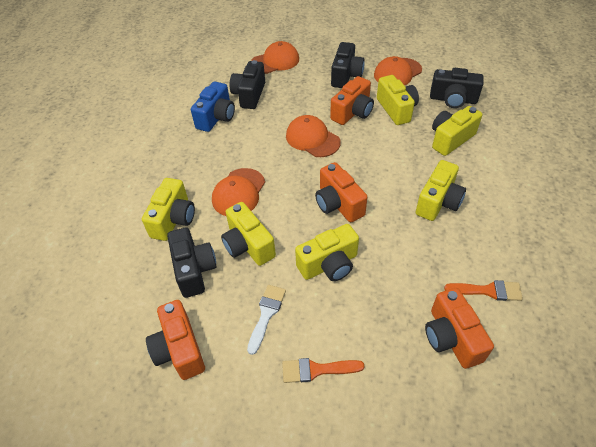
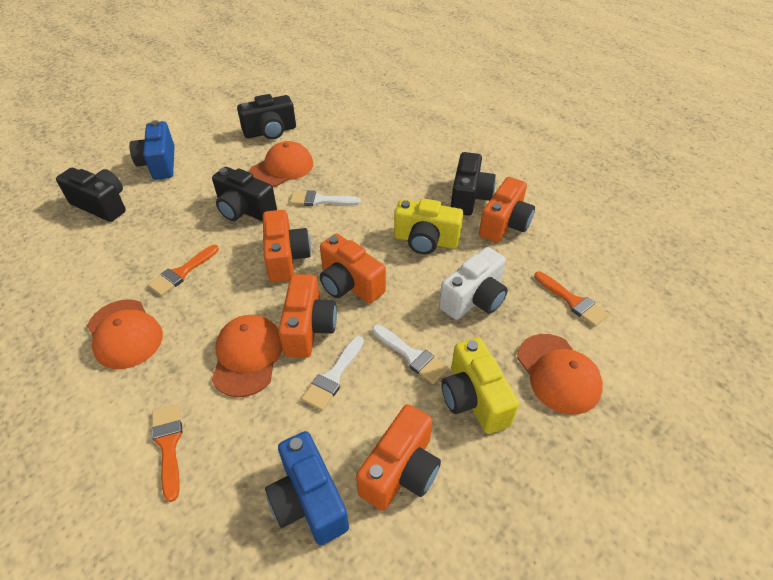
blue camera: [191,81,235,132] = 1 -> [129,120,175,180] [265,431,349,545] = 2
orange brush: [282,358,365,383] [444,280,523,301] = 2 -> [148,245,219,296] [152,404,183,502] [534,272,609,327] = 3
orange camera: [146,300,205,380] [315,162,367,222] [330,76,374,125] [425,288,494,369] = 4 -> [263,210,311,283] [278,274,337,358] [320,234,386,304] [356,404,441,511] [479,177,535,243] = 5
white brush: [247,285,286,355] = 1 -> [290,190,361,206] [301,336,364,411] [372,325,448,384] = 3
white camera: none = 0 -> [439,247,508,320] = 1
yellow camera: [142,178,195,241] [221,202,276,266] [295,224,359,281] [377,75,419,125] [416,160,466,221] [432,106,482,156] = 6 -> [394,198,464,254] [441,337,519,434] = 2

